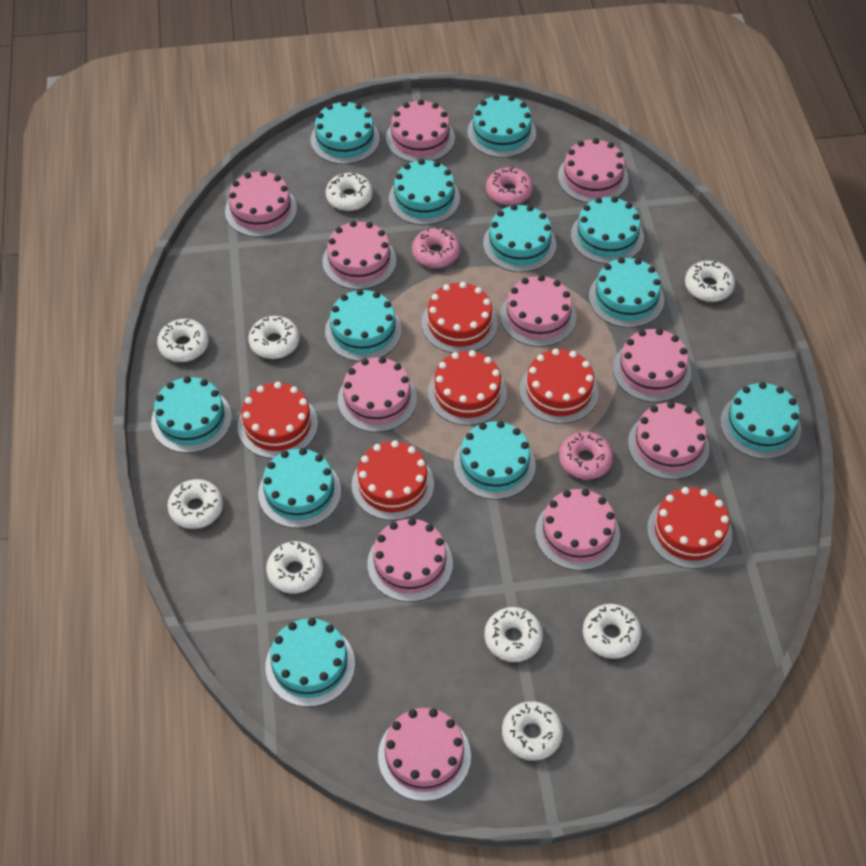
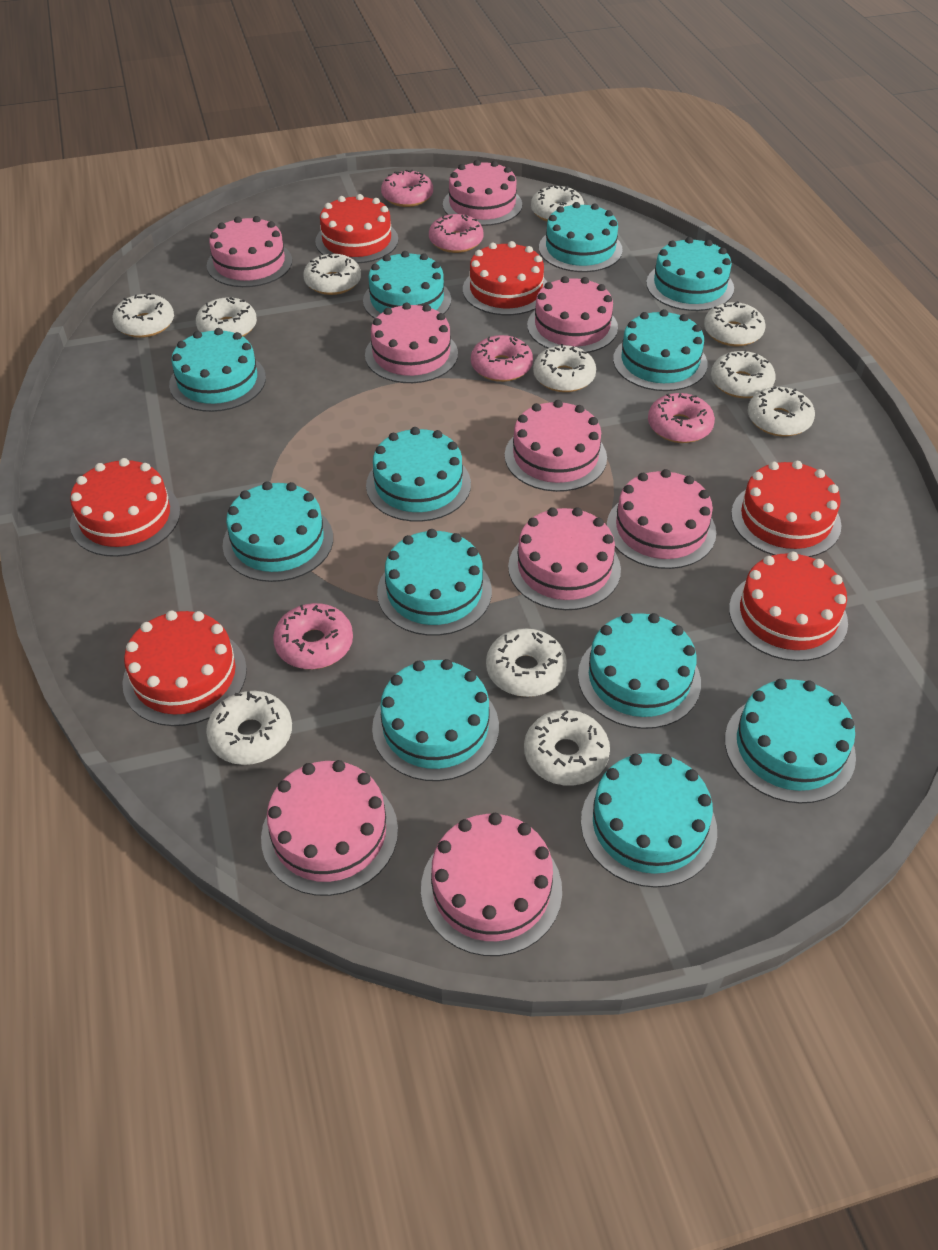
pink cake: [225,170,297,237] [323,221,396,290] [338,357,417,432] [367,518,453,602] [378,708,471,801] [386,99,455,162] [500,275,576,347] [535,489,620,571] [558,138,628,203] [613,328,691,402] [628,402,709,480] = 11 -> [207,216,292,287] [261,760,398,896] [365,302,458,383] [421,813,562,956] [443,160,522,226] [505,400,607,492] [508,507,621,610] [527,276,618,353] [607,469,716,569] = 9
pink donut: [412,227,460,268] [486,167,533,205] [559,432,613,480] = 3 -> [273,603,353,669] [381,170,433,207] [429,214,483,253] [471,335,533,382] [648,393,715,443] = 5
white donut: [157,319,209,362] [167,479,223,529] [248,316,300,359] [266,541,323,593] [326,173,373,211] [484,607,543,662] [502,701,563,760] [583,604,641,659] [685,261,735,302] = 9 -> [112,293,174,338] [196,297,257,337] [206,691,292,765] [303,253,361,295] [486,628,567,697] [524,710,610,786] [531,185,584,221] [533,344,596,392] [704,301,765,346] [711,350,776,398] [748,386,815,436] = 11

